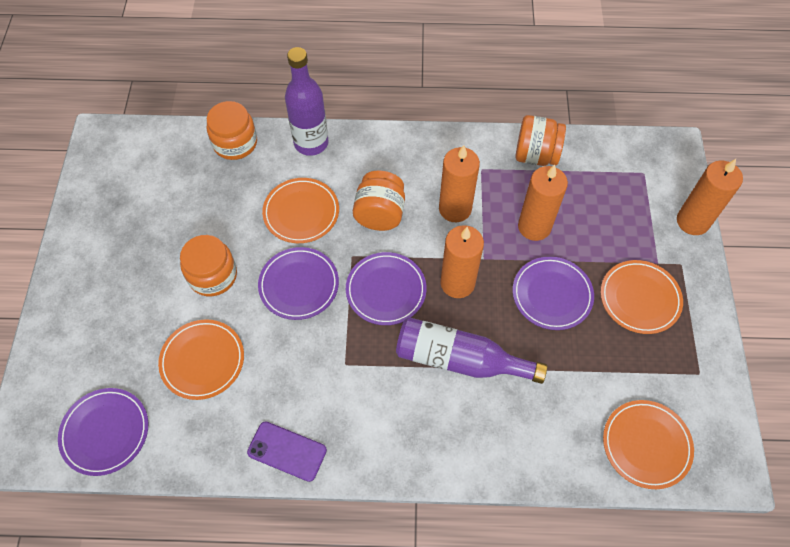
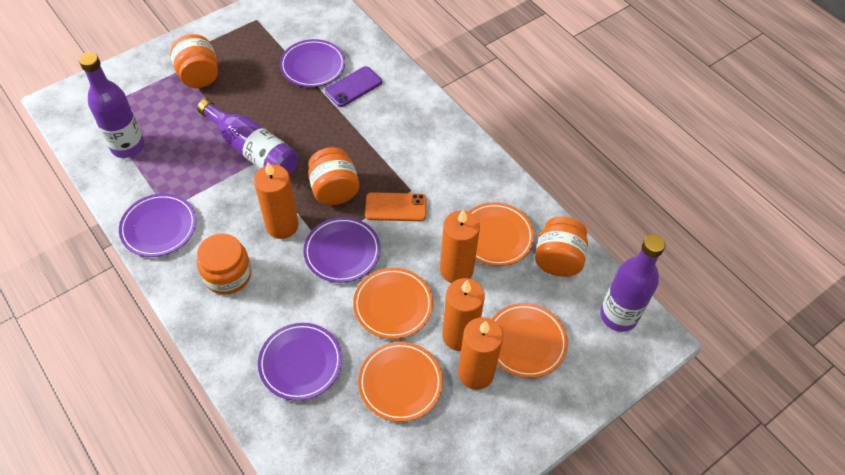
orange phone: none = 0 -> [365,192,426,221] = 1
purple bottle: [285,47,329,156] [396,317,547,384] = 2 -> [79,52,144,158] [197,99,298,176] [600,234,665,332] = 3

